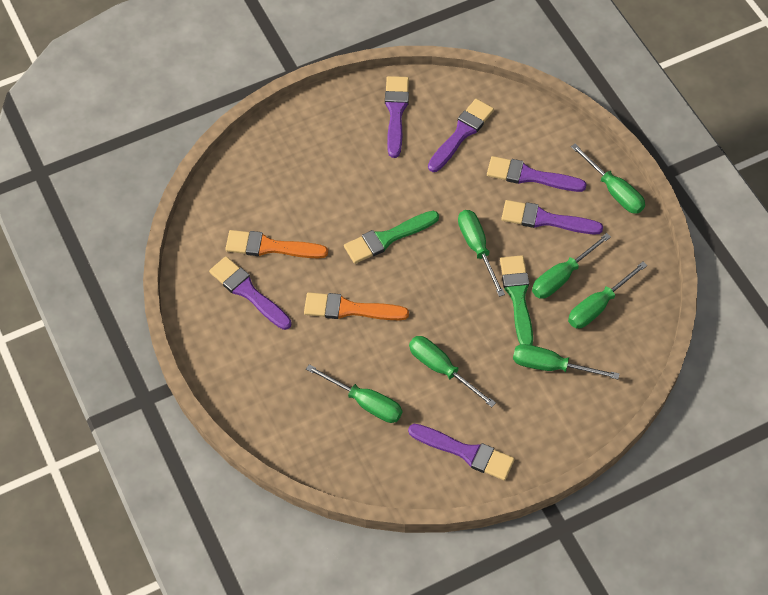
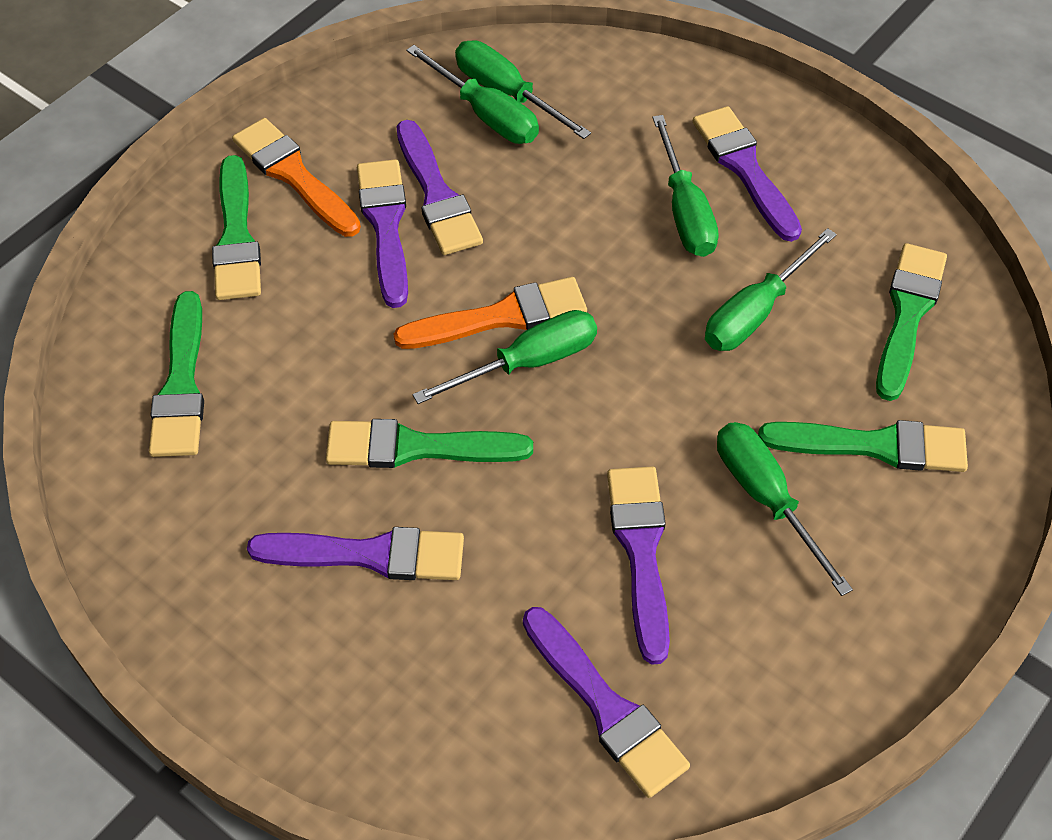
green brush: [344,211,439,264] [500,255,533,345] = 2 -> [149,291,204,457] [212,155,261,300] [326,419,533,468] [758,420,968,472] [876,243,947,401] = 5
green screwdriver: [306,364,402,423] [409,336,496,407] [458,210,505,297] [513,344,619,379] [532,233,611,299] [568,262,647,328] [571,144,645,214] = 7 -> [406,45,539,144] [413,310,597,404] [455,40,591,139] [653,115,719,257] [705,228,837,351] [717,422,853,596] = 6

